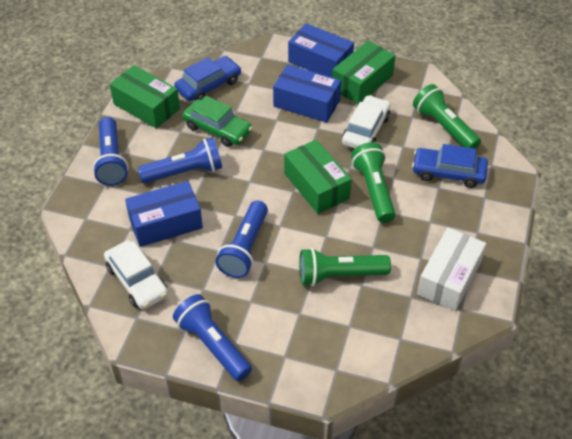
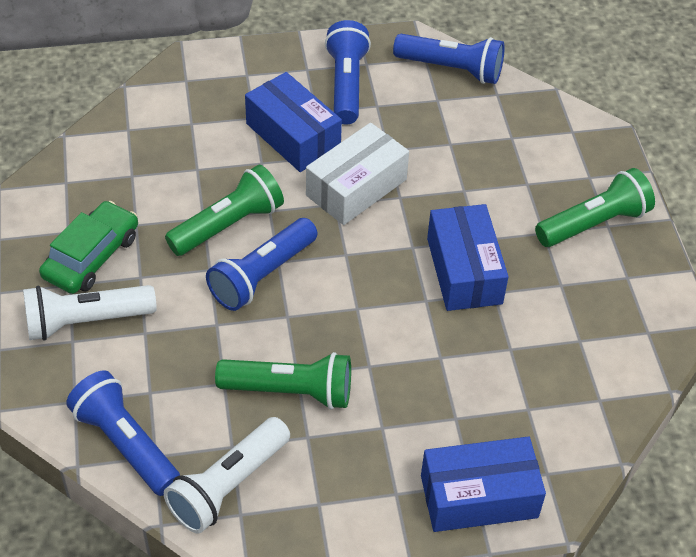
blue car: [174,56,241,101] [412,144,488,188] = 2 -> none = 0
green box: [110,65,180,129] [284,139,352,214] [332,41,396,105] = 3 -> none = 0
white car: [104,240,168,310] [342,95,391,148] = 2 -> none = 0
white flashlight: none = 0 -> [23,285,157,341] [164,417,290,534] = 2

